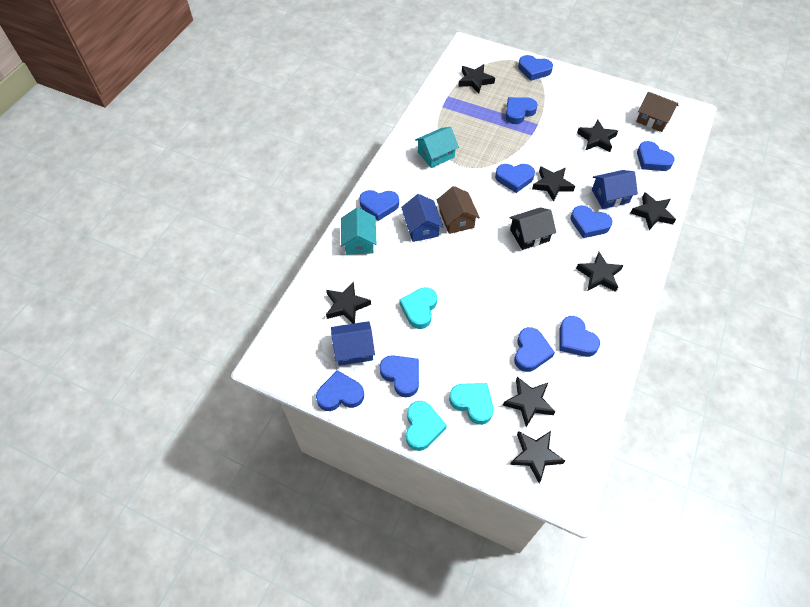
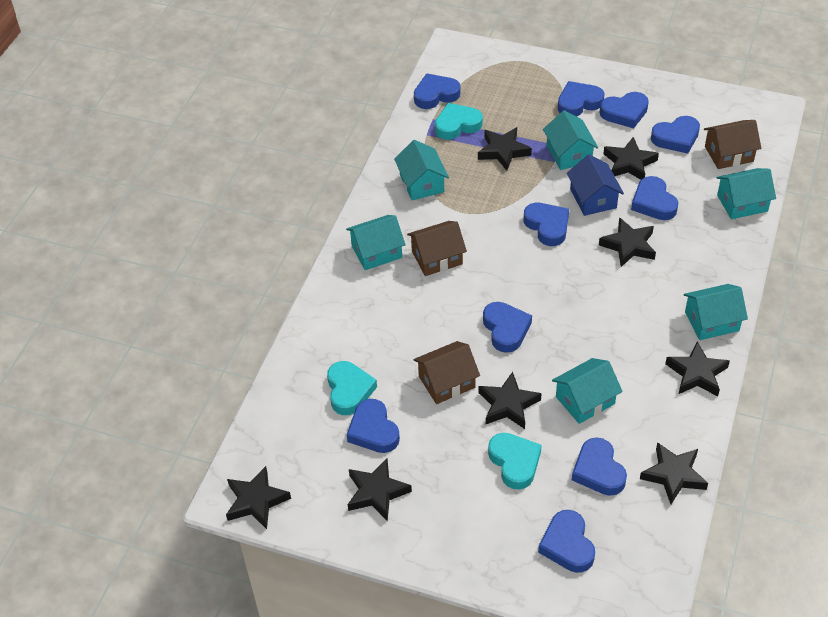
black house: [509,207,556,250] = 1 -> none = 0
blue house: [331,321,375,366] [401,194,443,242] [592,170,638,209] = 3 -> [567,154,624,216] = 1
brown house: [437,186,480,234] [636,92,678,132] = 2 -> [407,221,467,276] [413,341,480,404] [704,120,761,169] = 3
turquoise house: [341,208,376,255] [415,127,459,168] = 2 -> [346,215,406,270] [394,140,449,200] [543,110,598,170] [552,358,623,424] [684,284,748,340] [716,168,776,219] = 6

